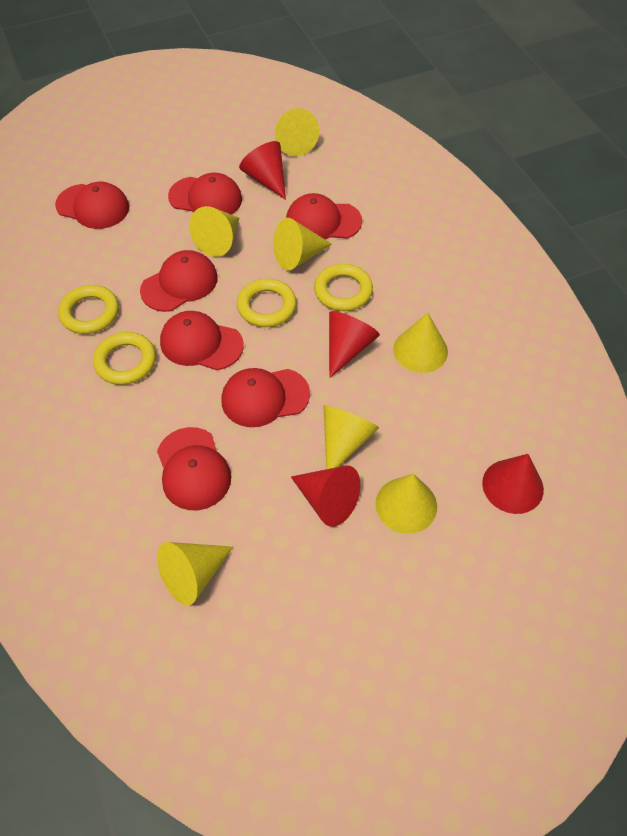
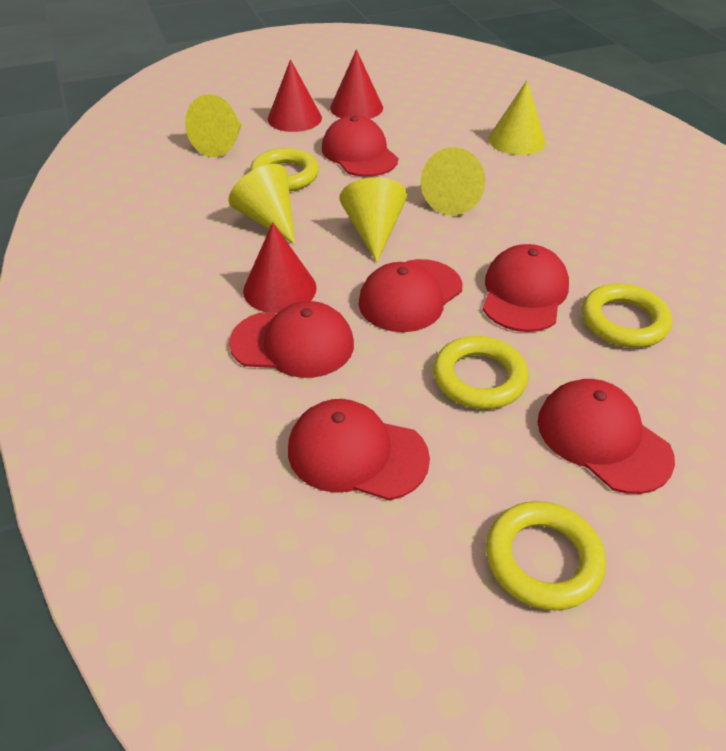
red cap: [55,182,129,229] [140,250,218,312] [157,427,231,510] [160,311,244,370] [168,172,242,215] [221,368,310,427] [286,193,362,239] = 7 -> [229,301,354,378] [288,399,430,500] [322,115,398,177] [358,259,462,332] [483,244,569,332] [538,379,675,494] = 6
red cone: [239,141,286,200] [291,465,360,527] [329,311,380,378] [482,454,544,514] = 4 -> [243,222,317,313] [268,59,322,132] [330,49,383,119] = 3
yellow cone: [157,542,233,606] [189,206,239,257] [274,218,332,271] [275,108,319,156] [324,405,379,469] [375,474,437,534] [393,313,448,373] = 7 -> [185,94,241,157] [228,164,295,244] [340,177,407,263] [421,147,485,215] [488,81,546,155] = 5

